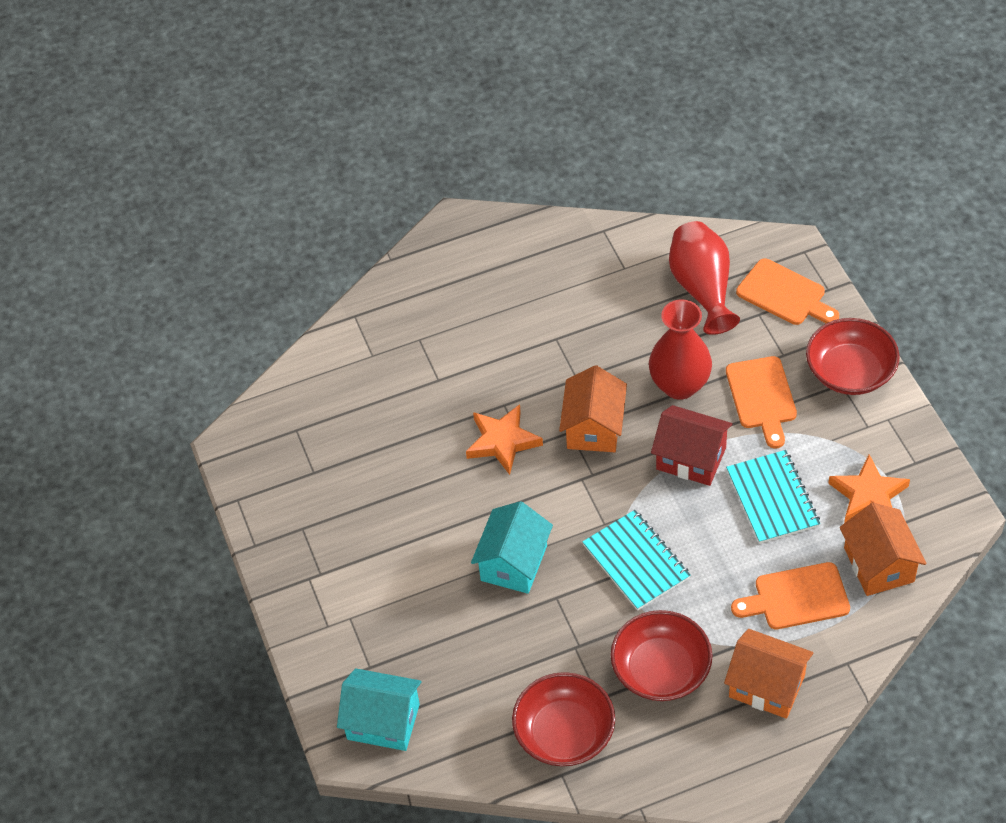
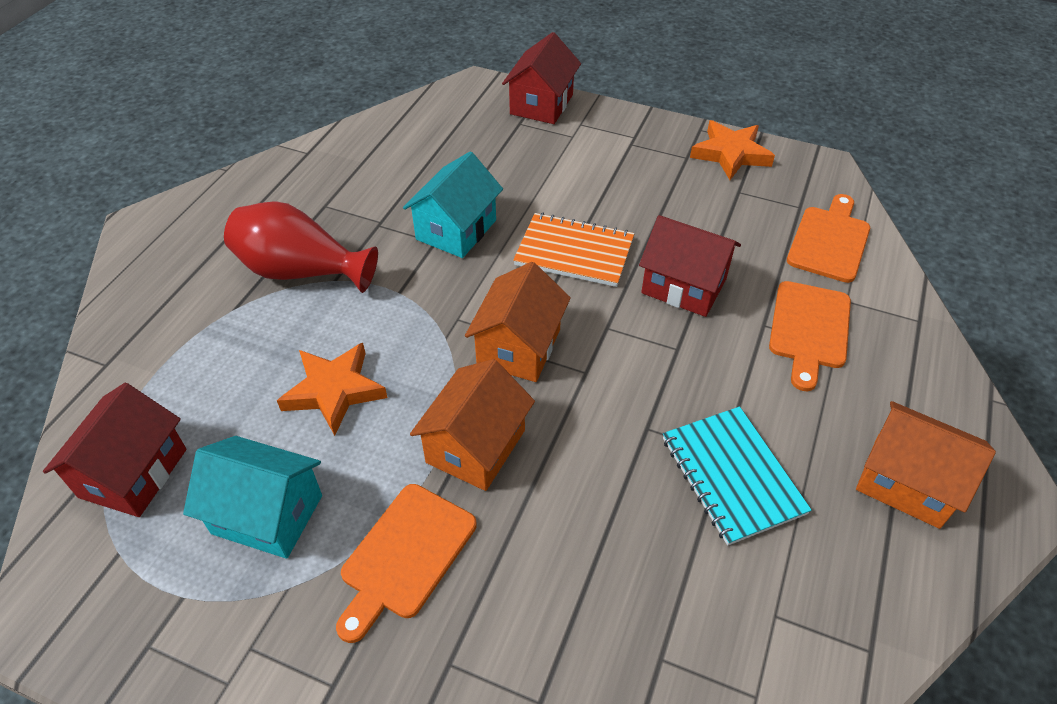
orange notebook: none = 0 -> [513,213,635,287] = 1
red bowl: [512,672,615,766] [610,610,712,701] [806,318,900,395] = 3 -> none = 0
red house: [651,405,733,486] = 1 -> [43,383,187,517] [502,32,581,124] [639,215,741,317] = 3
red vase: [649,299,712,400] [669,221,740,335] = 2 -> [224,201,378,293] = 1
turquoise notebook: [583,510,691,611] [726,450,820,544] = 2 -> [663,407,812,546] = 1

